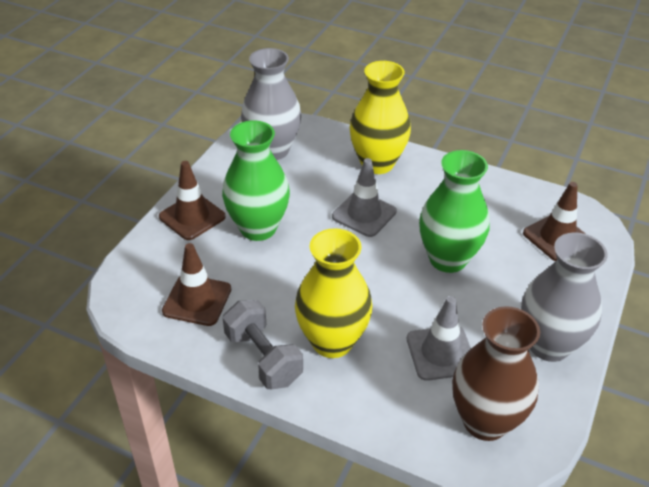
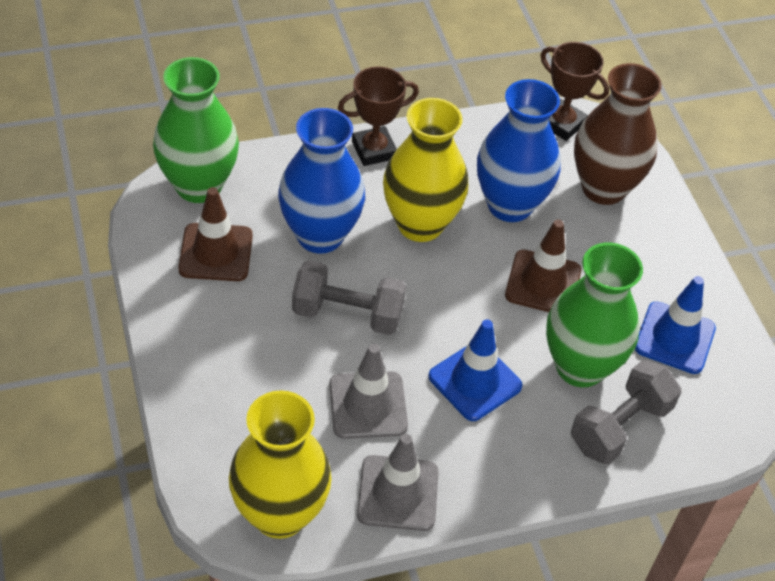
blue traffic cone: none = 0 -> [428,320,522,421] [635,276,716,374] = 2
blue vase: none = 0 -> [278,108,365,254] [477,79,561,222] = 2
brown traffic cone: [159,161,226,240] [162,243,231,326] [523,182,586,261] = 3 -> [178,187,253,281] [505,220,581,312] = 2
brown trophy: none = 0 -> [338,66,419,166] [541,42,609,141] = 2
grey dumbbell: [223,300,303,389] = 1 -> [292,260,406,335] [571,360,681,465] = 2
grey vase: [241,48,301,160] [521,232,608,362] = 2 -> none = 0

